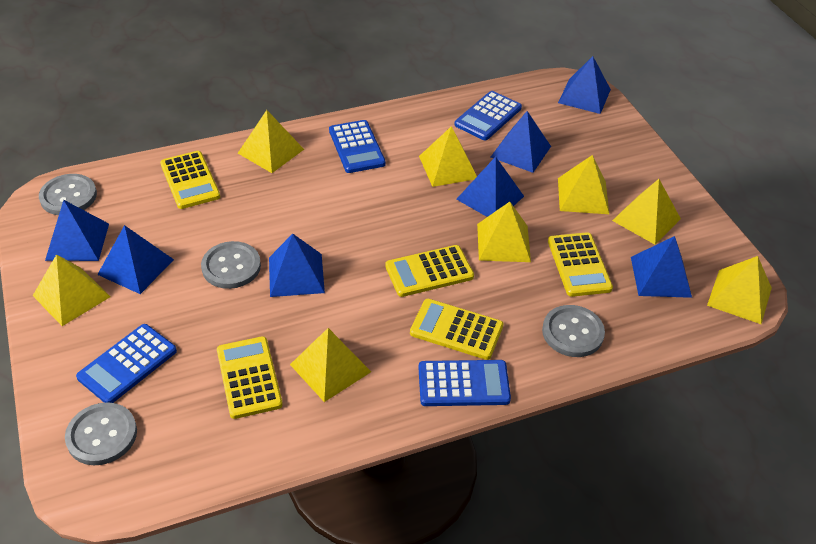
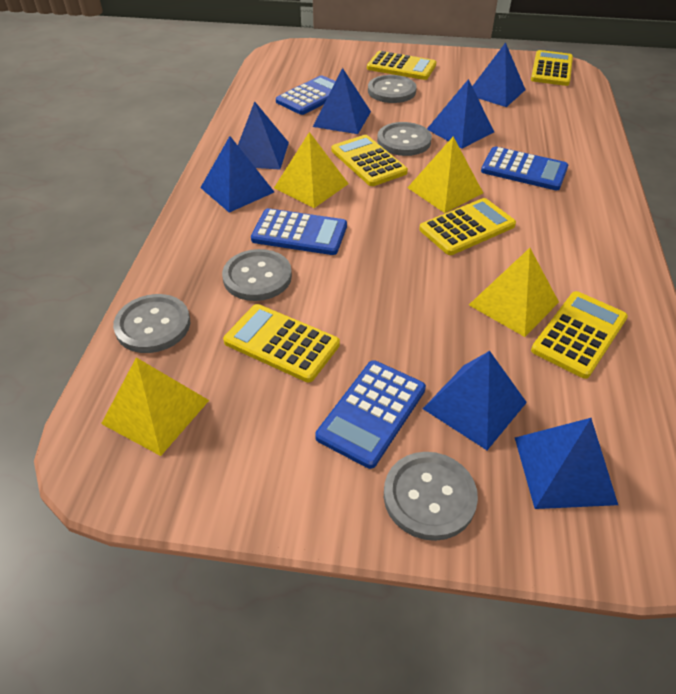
grey button: [39,174,97,215] [65,402,137,465] [201,241,261,289] [542,305,605,357] = 4 -> [113,294,190,353] [222,249,292,301] [368,75,417,103] [377,122,432,156] [384,452,478,541] = 5
yellow calculator: [160,151,220,209] [217,336,283,419] [385,245,474,297] [410,299,504,360] [548,232,613,297] = 5 -> [223,304,340,382] [331,135,408,186] [367,51,436,80] [419,198,516,255] [531,50,573,86] [531,291,628,379] = 6
yellow pyramid: [33,254,111,326] [238,110,304,173] [290,328,371,402] [419,126,477,187] [477,202,531,262] [558,155,609,214] [612,179,681,245] [707,256,772,324] = 8 -> [101,357,209,456] [274,132,349,208] [407,137,483,213] [469,248,559,337] = 4

